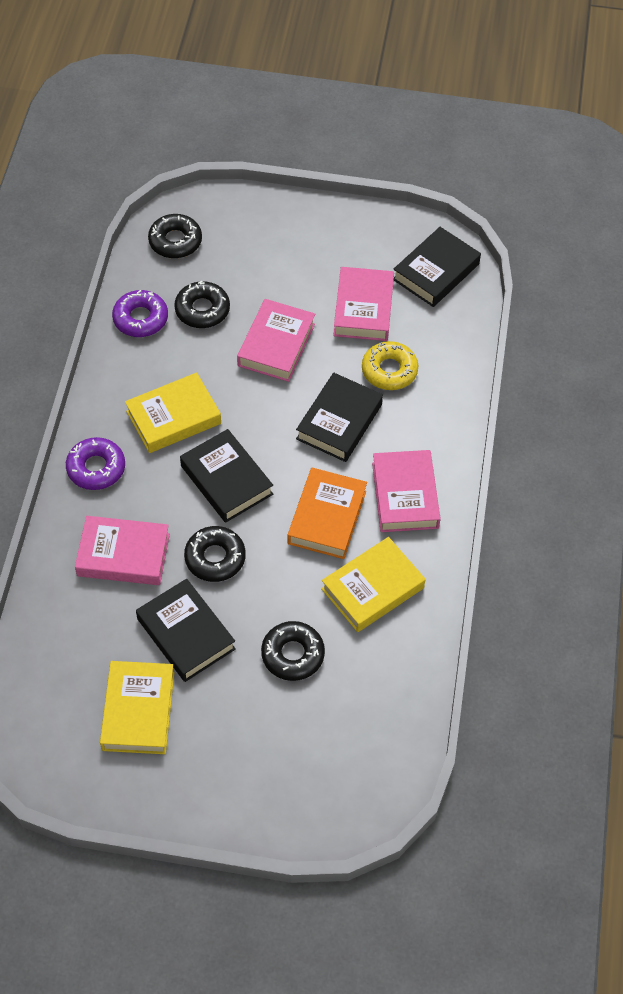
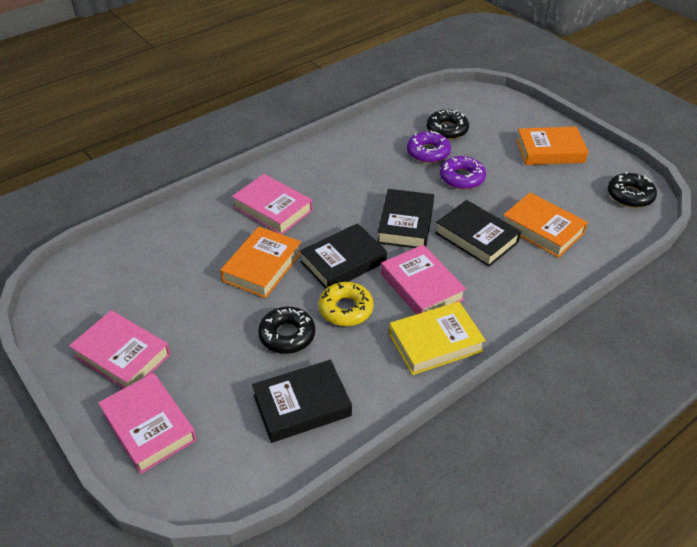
black donut: [148,214,202,258] [174,281,230,328] [184,526,246,582] [261,621,325,681] = 4 -> [258,307,315,354] [427,110,469,140] [608,172,657,208] = 3
orange book: [288,468,367,559] = 1 -> [220,227,301,298] [503,193,588,258] [516,126,589,165] = 3
yellow book: [100,661,174,754] [125,373,221,453] [321,537,425,632] = 3 -> [389,302,486,375] = 1

